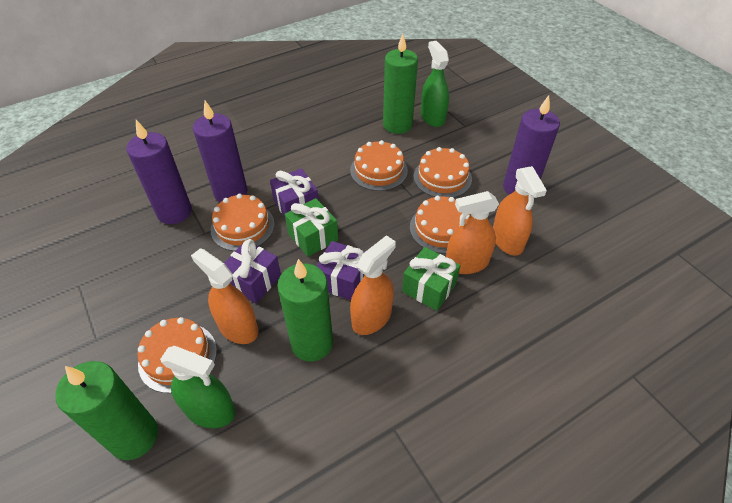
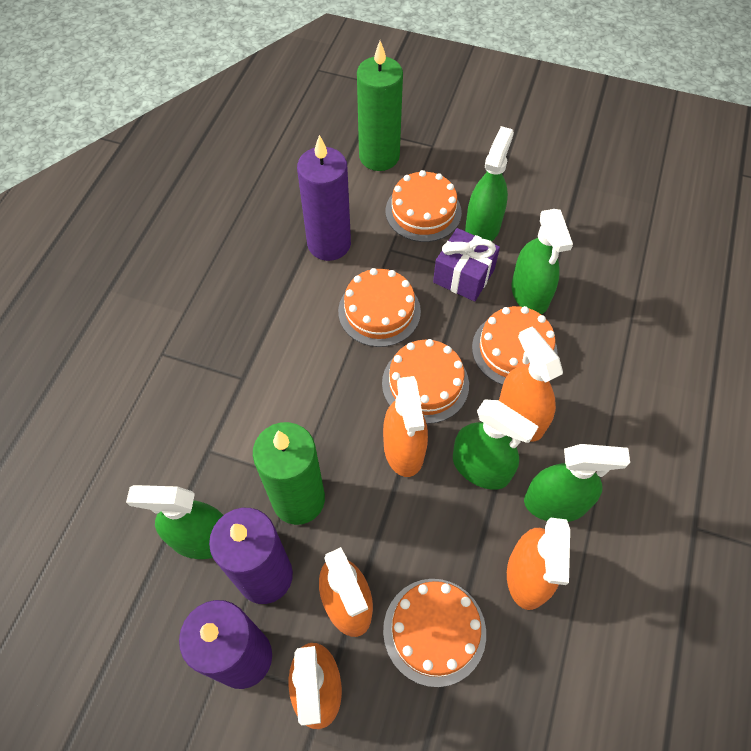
green candle: [55,361,158,460] [277,259,333,362] [383,34,418,134] = 3 -> [253,422,325,525] [357,41,403,171] = 2
green gift: [285,198,338,257] [402,247,461,311] = 2 -> none = 0
green spray bottle: [160,346,236,428] [421,41,449,127] = 2 -> [126,485,223,559] [453,399,539,490] [465,126,514,242] [511,209,573,314] [524,444,630,522] = 5
orange spray bottle: [191,248,259,344] [350,235,396,335] [446,191,499,274] [493,166,547,256] = 4 -> [289,643,342,729] [319,547,373,637] [383,376,428,477] [499,327,563,441] [507,517,570,610] = 5
purple gift: [224,239,281,304] [270,168,319,217] [317,241,366,300] = 3 -> [433,228,500,302] = 1

